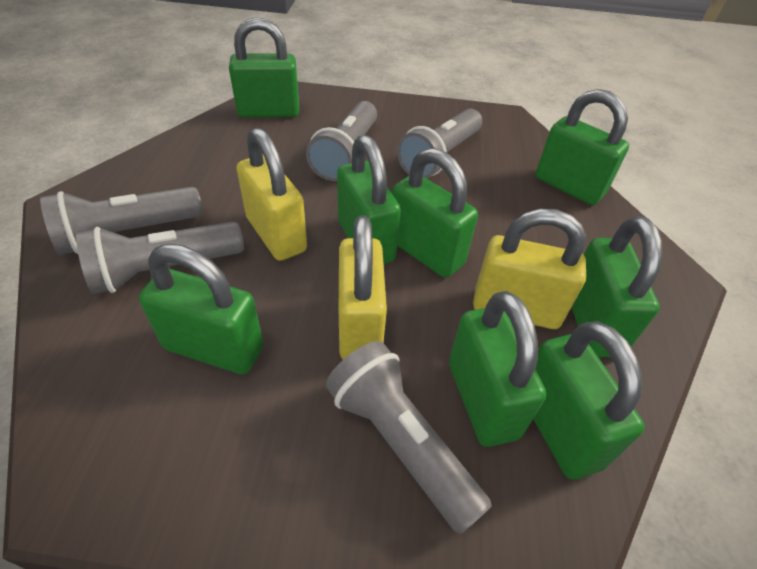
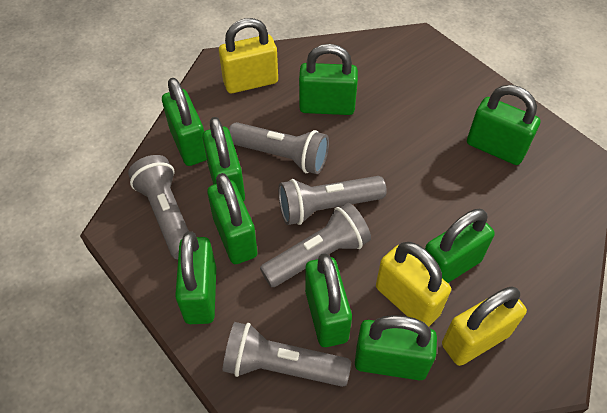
green padlock: [139,244,263,374] [229,17,299,118] [337,135,401,264] [392,148,478,278] [449,291,546,447] [533,321,645,480] [536,89,629,205] [572,216,663,357] = 8 -> [162,78,207,166] [175,231,216,324] [202,117,245,202] [207,173,258,264] [299,44,358,115] [305,253,352,347] [355,315,437,380] [425,209,495,283] [467,85,541,165] = 9

